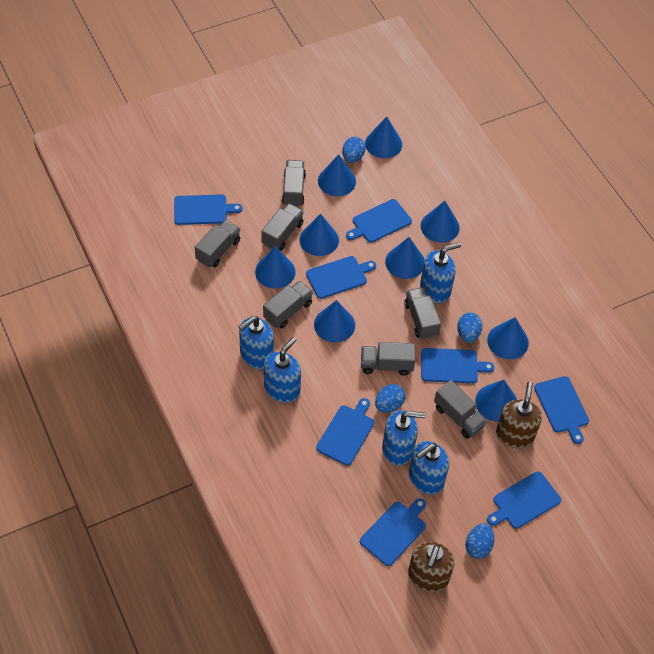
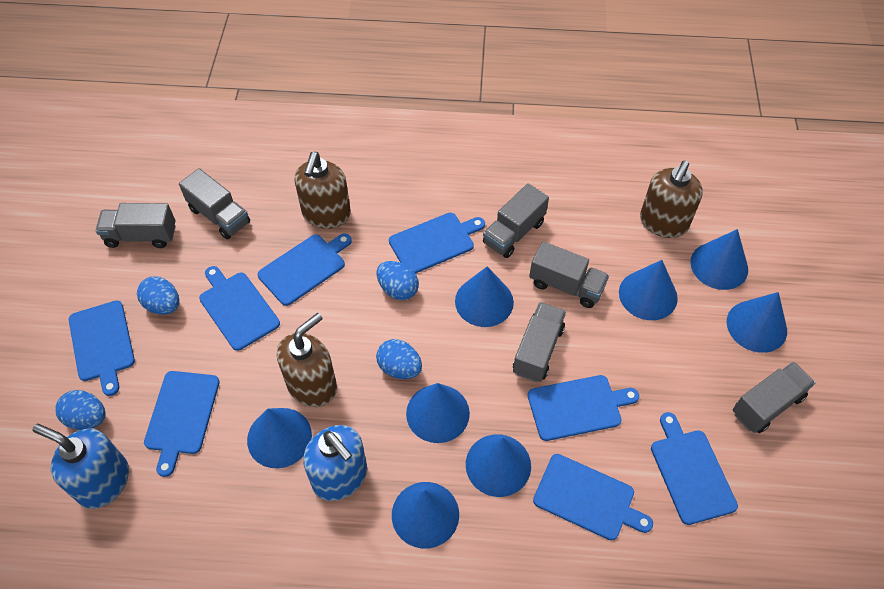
blue cone: [255,246,296,289] [299,214,339,256] [314,300,355,343] [318,154,356,196] [365,117,402,158] [385,237,424,279] [421,201,460,243] [475,380,517,422] [487,317,529,359] = 9 -> [247,408,312,468] [392,482,459,549] [406,383,470,443] [455,267,514,327] [466,434,531,497] [619,260,678,320] [690,229,748,290] [727,292,787,353] = 8
blue soap dispenser: [239,316,274,369] [264,337,301,403] [382,410,426,466] [409,441,449,495] [420,242,461,303] = 5 -> [32,424,129,509] [303,425,367,501] = 2
brown soap dispenser: [408,541,455,592] [496,382,542,448] = 2 -> [277,313,337,407] [294,152,351,229] [640,160,703,238] = 3
grey truck: [195,220,240,268] [261,203,304,251] [263,281,313,329] [282,160,306,207] [361,342,416,376] [404,287,441,340] [434,380,487,439] = 7 -> [95,203,175,248] [179,168,250,239] [483,183,549,258] [513,302,566,382] [529,241,609,308] [733,362,815,433] = 6

